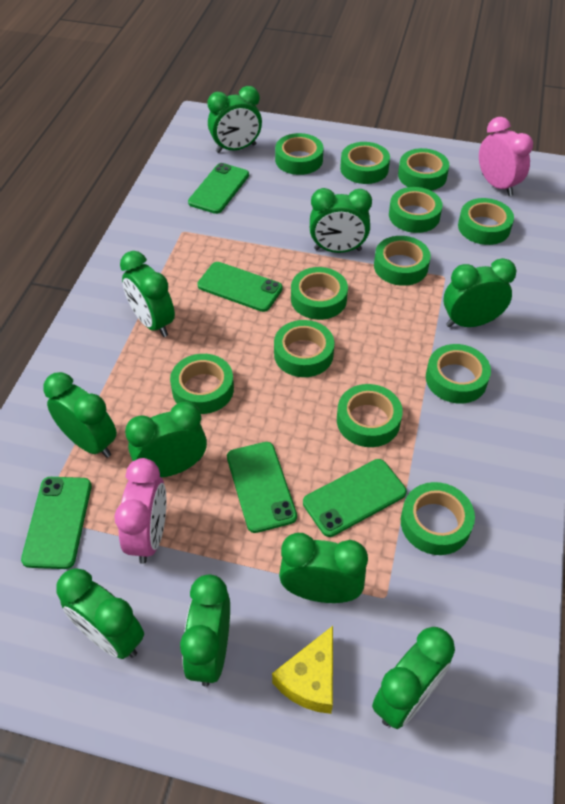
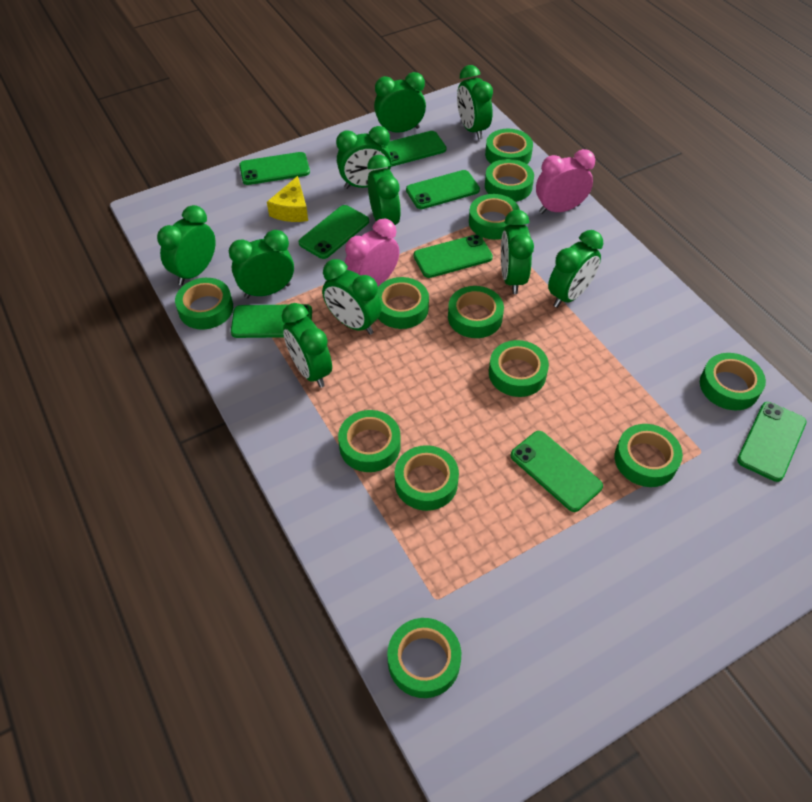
green phone: [21,477,92,569] [188,163,249,214] [197,262,283,312] [227,442,297,533] [303,459,407,537] = 5 -> [231,304,312,338] [239,152,310,185] [299,205,369,259] [387,131,447,167] [406,170,480,209] [413,234,493,278] [510,431,603,512] [737,402,807,482] = 8

